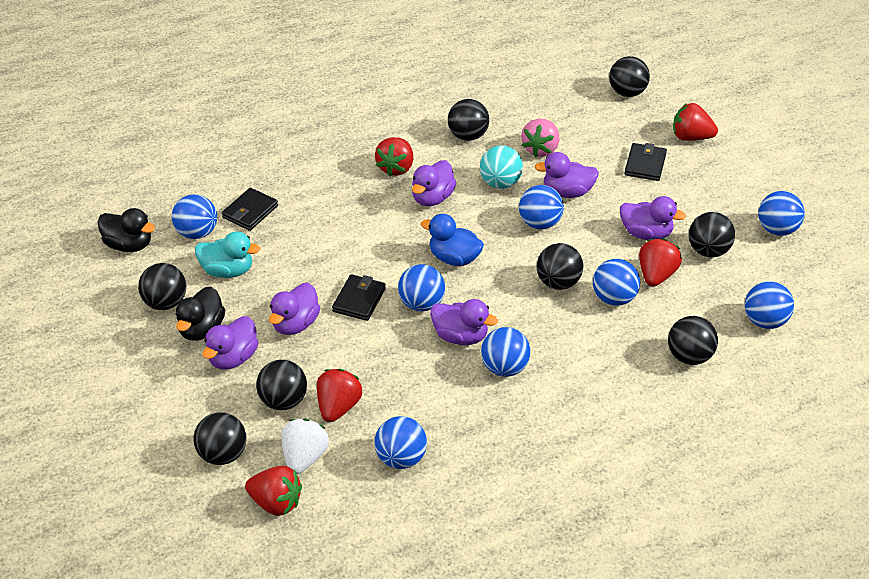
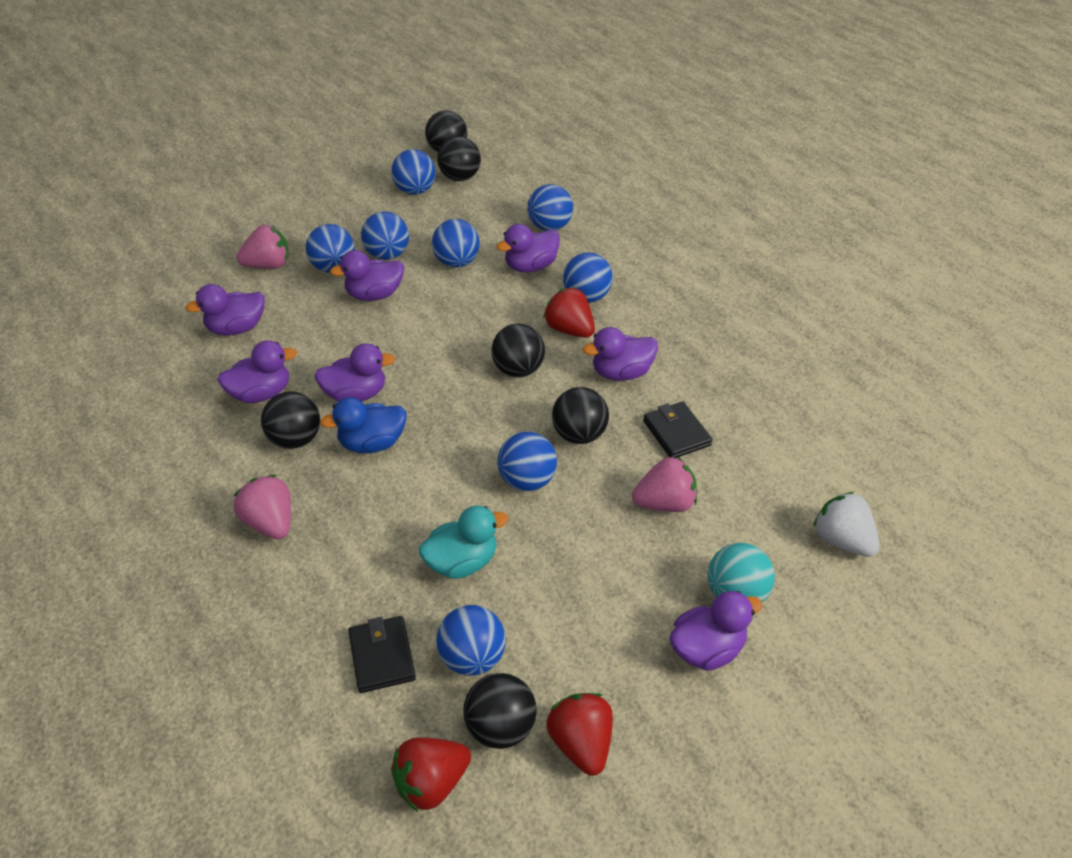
black ball: [138,263,186,310] [194,412,247,465] [256,360,307,410] [448,99,489,141] [537,243,583,290] [609,56,650,97] [668,316,718,365] [689,212,735,258] = 8 -> [261,391,320,449] [425,110,467,152] [437,136,481,181] [463,673,537,749] [491,324,545,377] [552,387,609,444] = 6
black duck: [97,208,155,252] [176,286,225,341] = 2 -> none = 0
black wallet: [222,188,278,231] [332,274,386,321] [624,143,667,181] = 3 -> [348,616,416,693] [643,402,712,458] = 2
pink strawberry: [521,119,559,157] = 1 -> [234,475,291,539] [236,225,289,269] [632,456,697,512] = 3
purple duck: [203,316,259,370] [269,283,320,335] [412,160,456,206] [430,299,498,345] [535,152,599,198] [620,196,686,240] = 6 -> [186,284,265,336] [217,340,297,403] [314,343,396,402] [330,250,404,301] [496,224,560,272] [583,327,658,381] [670,591,763,671] = 7
red strawberry: [245,466,302,516] [317,369,362,422] [375,137,413,177] [639,239,682,287] [673,103,718,141] = 5 -> [391,737,471,812] [543,287,595,338] [546,693,613,776] = 3

